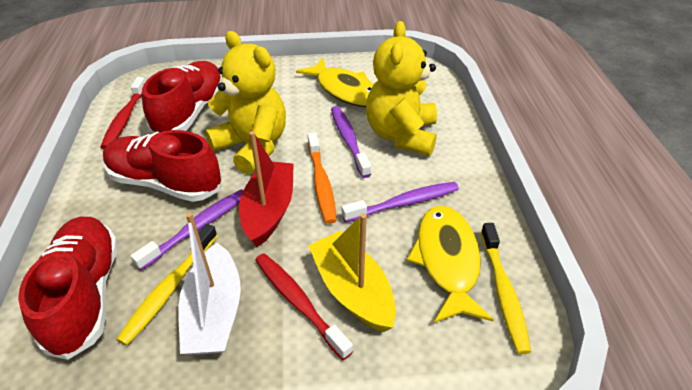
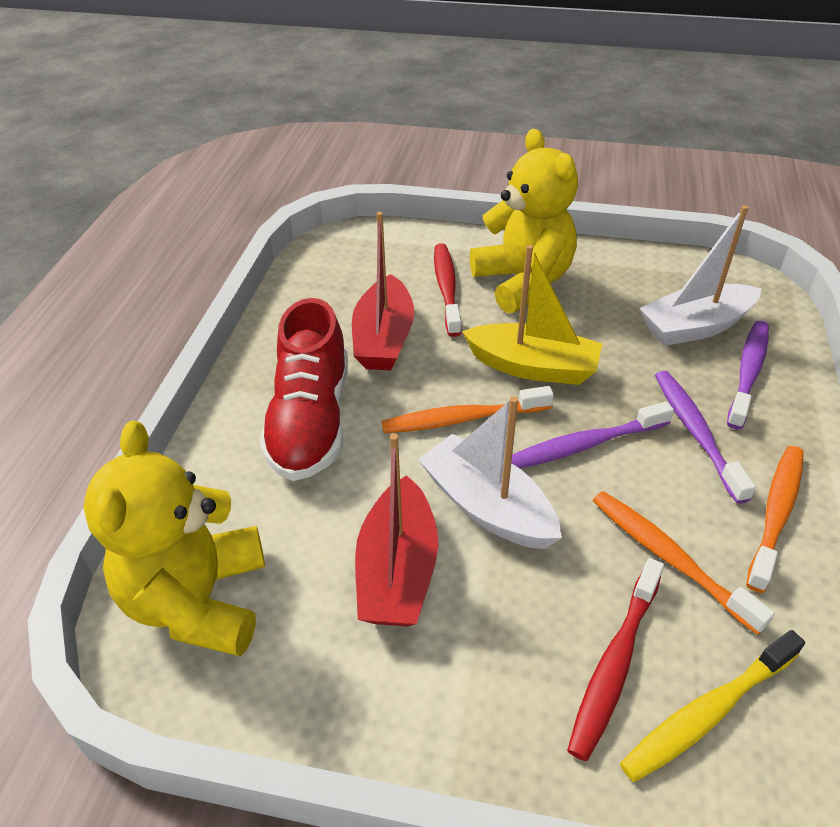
orange toothbrush: [308,132,336,224] = 1 -> [381,386,554,433] [593,491,775,635] [746,446,804,593] = 3
red boat: [239,131,294,247] = 1 -> [352,212,414,370] [355,433,438,627] = 2
red shoe: [18,217,118,360] [103,130,222,202] [142,61,222,133] = 3 -> [260,298,348,481] = 1
white boat: [178,212,241,355] = 1 -> [418,396,562,549] [640,205,761,346] = 2
yellow fish: [296,58,374,107] [407,206,494,323] = 2 -> none = 0
yellow toothbrush: [116,224,217,346] [481,223,531,354] = 2 -> [620,630,805,782] = 1

